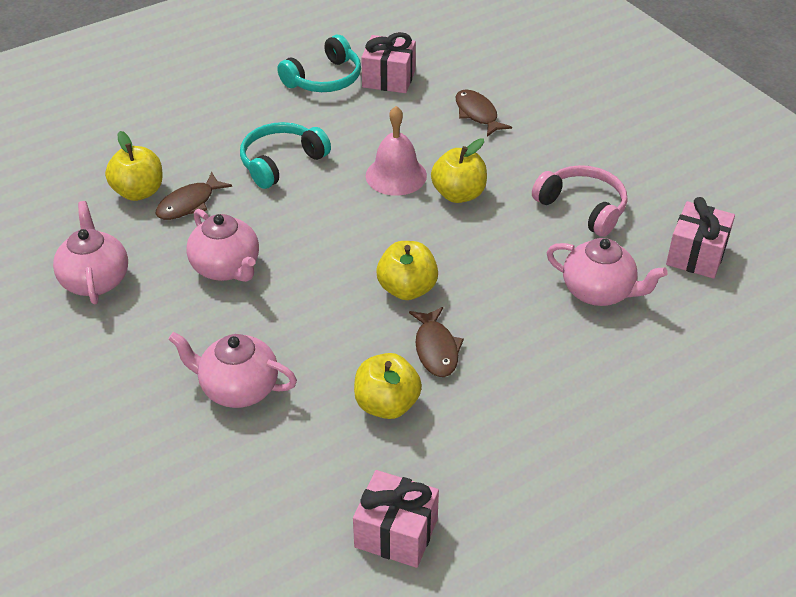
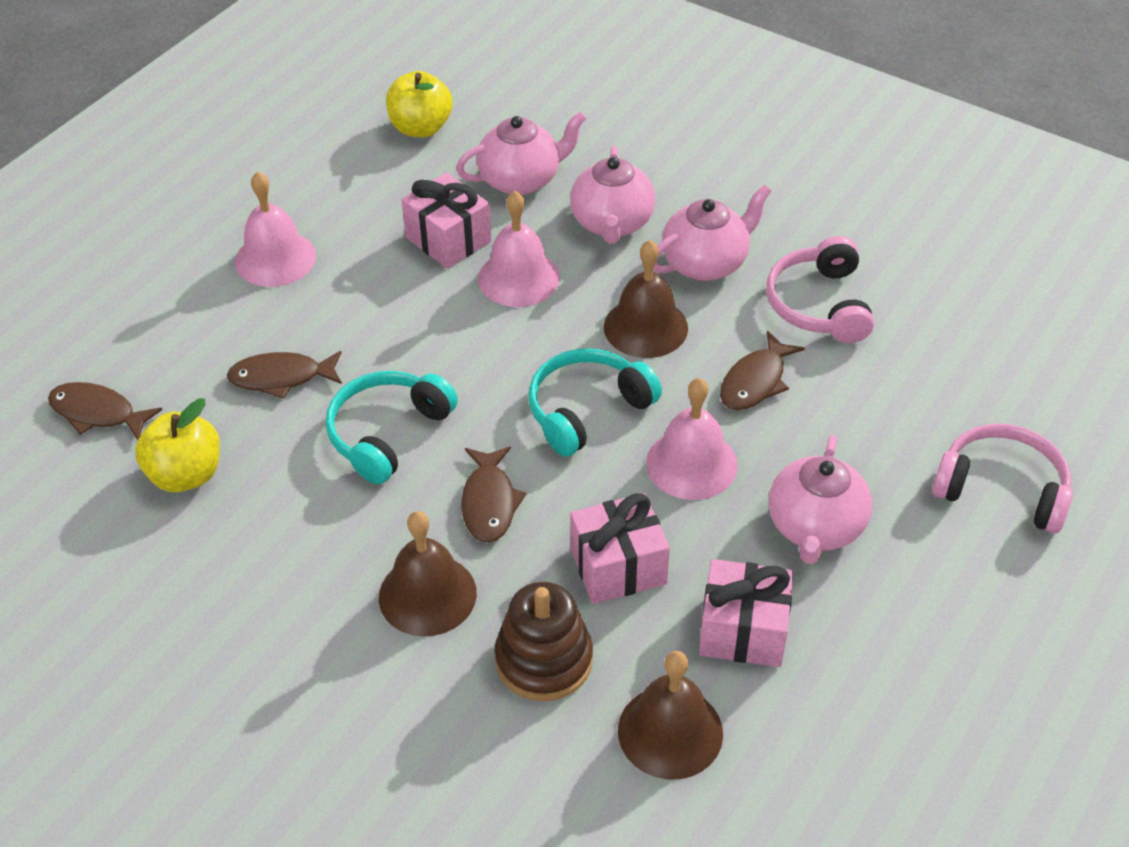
brown bell: none = 0 -> [379,511,477,637] [604,240,688,358] [618,651,723,779] = 3
brown fish: [155,172,232,220] [409,307,464,377] [456,89,512,137] = 3 -> [48,382,162,440] [227,351,342,399] [461,446,526,543] [720,331,805,410] = 4
brown stacking toy: none = 0 -> [495,582,593,701] = 1
pink bell: [366,106,427,196] = 1 -> [235,171,316,287] [478,191,560,307] [646,378,738,500] = 3
pink headphones: [532,165,627,237] = 1 -> [766,236,874,343] [932,424,1073,533] = 2
yellow apple: [105,131,163,201] [354,353,422,419] [376,241,438,300] [431,138,487,203] = 4 -> [135,398,220,492] [386,71,453,137] = 2

